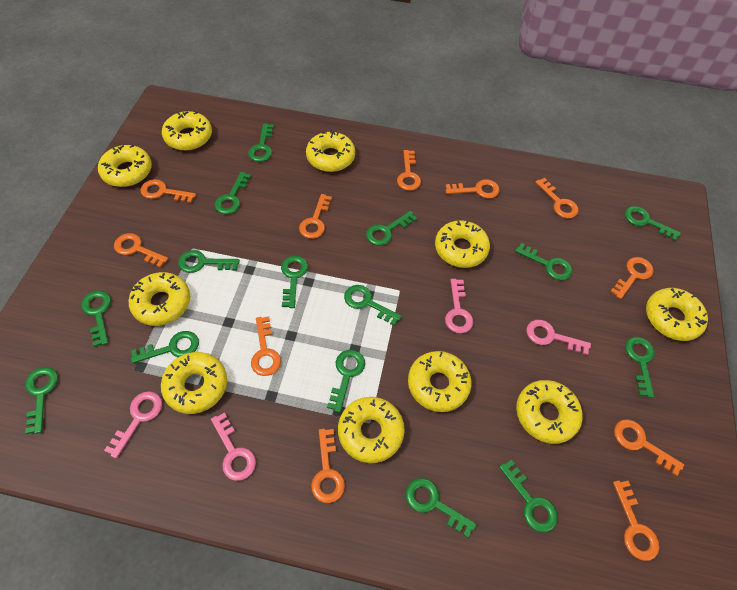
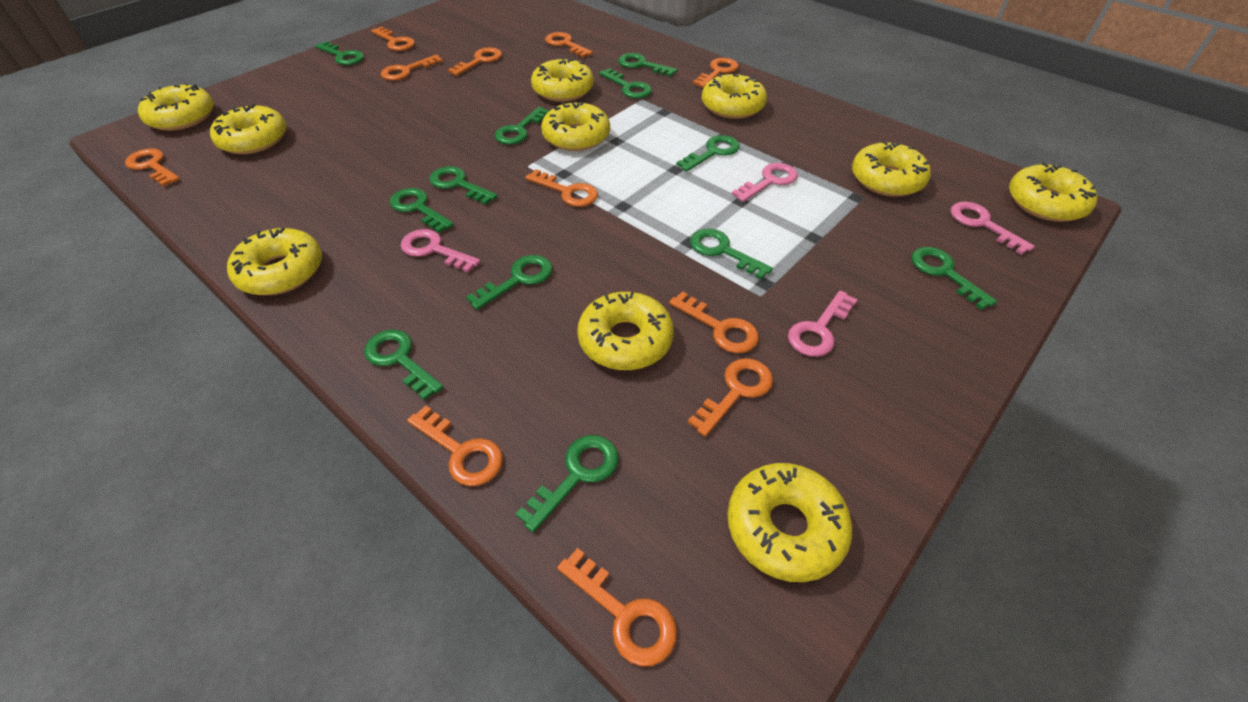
green key: [25,367,58,434] [81,291,111,347] [131,331,199,363] [178,250,240,273] [215,172,251,214] [248,123,274,162] [281,256,308,308] [327,350,365,413] [344,285,402,326] [366,211,417,246] [406,478,477,538] [499,460,558,533] [515,243,572,280] [625,206,681,241] [625,337,655,398] = 15 -> [315,41,364,65] [364,330,443,400] [390,188,454,233] [429,166,498,205] [466,255,553,310] [495,107,550,145] [516,435,619,532] [599,68,652,98] [618,53,678,77] [676,135,740,172] [690,229,773,279] [911,247,997,310] = 12

